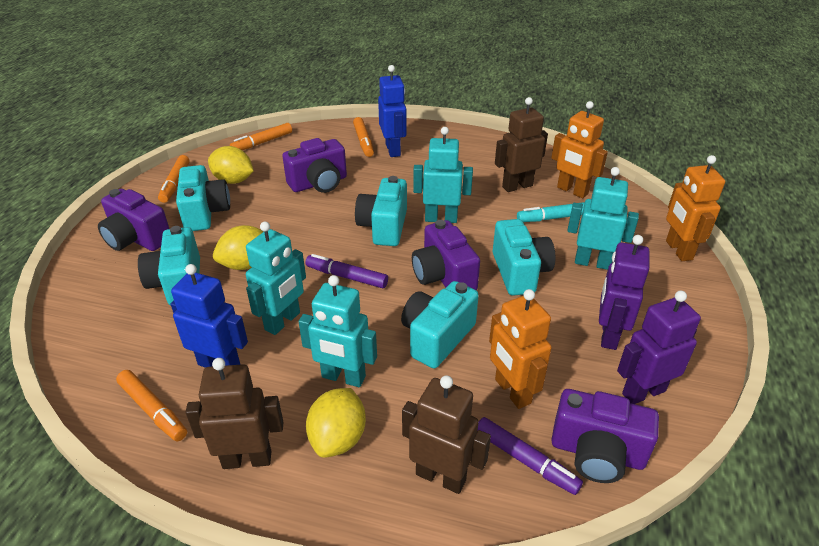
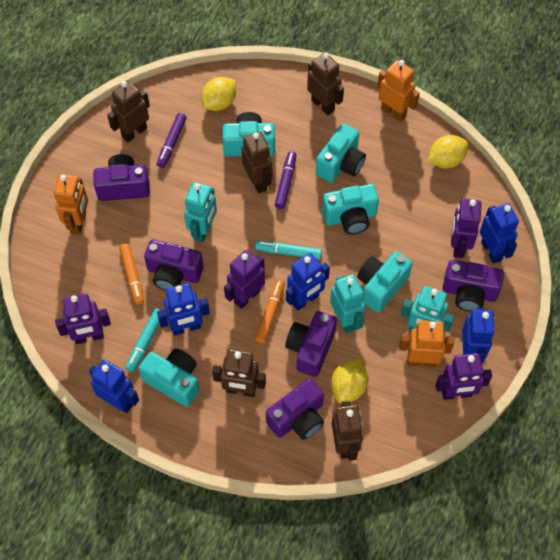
blue robot: [171,264,248,368] [378,65,406,157] = 2 -> [89,359,139,413] [157,283,210,335] [286,253,330,311] [462,308,495,364] [480,203,519,264] = 5
brown robot: [186,358,283,469] [402,375,491,494] [495,97,548,192] = 3 -> [107,81,150,142] [212,349,266,397] [241,132,272,194] [307,53,344,115] [332,401,363,461] = 5
orange marker: [116,370,187,442] [158,155,190,203] [230,123,292,150] [353,117,374,157] = 4 -> [119,244,144,305] [255,280,284,343] = 2
purple camera: [98,189,169,251] [282,138,347,193] [412,220,480,290] [551,389,659,483] = 4 -> [93,154,150,201] [144,239,203,291] [266,378,324,440] [285,311,337,377] [443,260,504,312] = 5
purple robot: [599,235,649,350] [617,291,701,404] = 2 -> [55,293,111,344] [224,250,265,309] [435,353,492,400] [451,199,482,258] = 4
turquoise marker: [517,202,585,222] = 1 -> [126,308,160,372] [255,241,322,260] = 2
turquoise robot: [246,222,306,335] [299,275,377,387] [413,127,473,223] [567,167,639,270] = 4 -> [184,182,217,243] [330,274,365,333] [401,286,454,332] = 3

